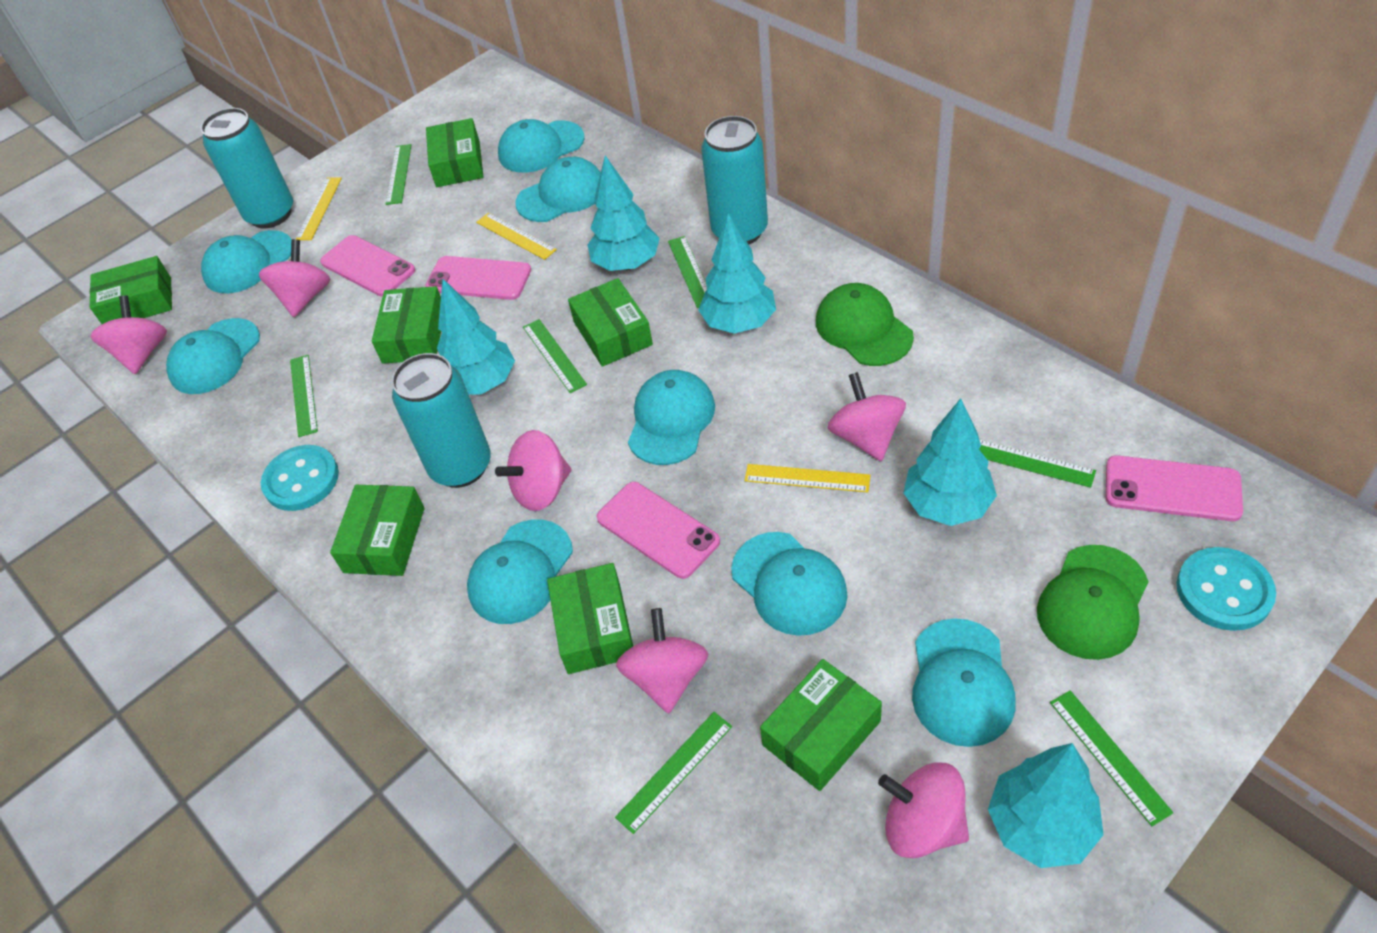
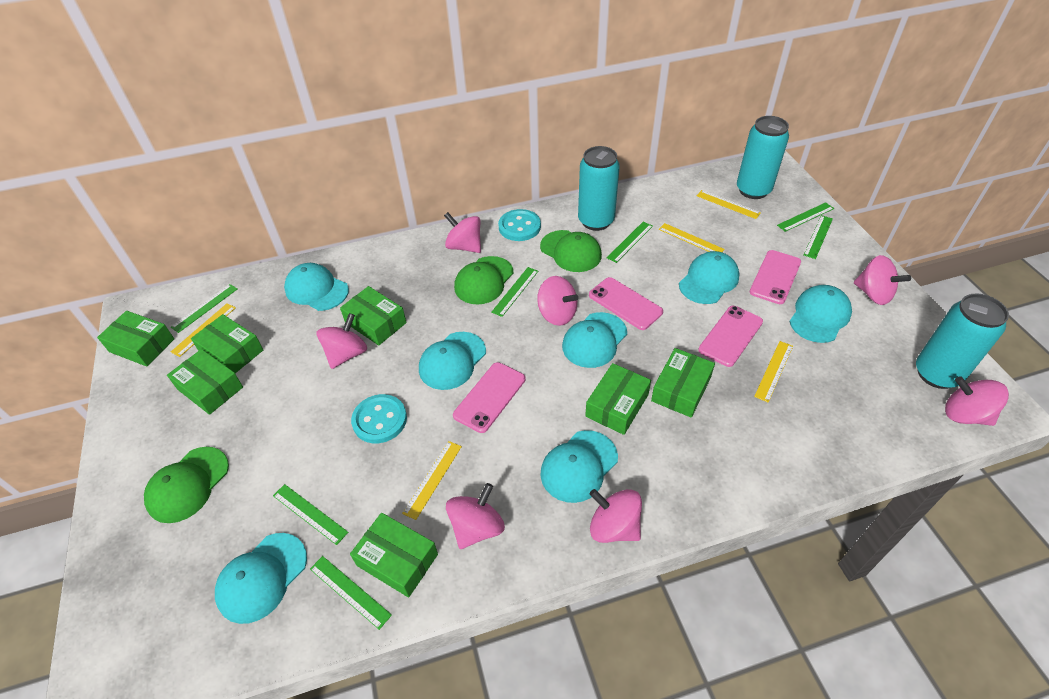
green cap: [816,283,914,366] [1037,545,1149,660] = 2 -> [144,447,229,523] [454,256,513,304] [540,230,602,272] = 3
pink spinning top: [90,296,167,374] [259,239,330,317] [495,430,572,511] [616,608,708,714] [828,372,906,461] [878,763,969,859] = 6 -> [316,313,367,369] [444,212,481,253] [446,483,505,549] [537,276,578,326] [590,489,642,543] [854,255,911,305] [945,376,1009,426] = 7
turquoise cap: [166,318,260,394] [201,230,292,293] [467,519,573,624] [498,119,584,173] [515,157,601,222] [628,370,715,465] [731,532,848,636] [912,618,1015,747] = 8 -> [215,533,307,624] [284,263,349,311] [419,332,486,390] [540,430,618,503] [562,312,627,368] [679,251,740,304] [789,285,852,343] = 7
turquoise tree: [437,279,515,395] [588,155,660,271] [698,214,776,334] [903,398,997,526] [988,743,1104,868] = 5 -> none = 0
yellow ruler: [296,177,342,240] [476,213,557,260] [744,464,871,493] = 3 -> [171,303,236,357] [402,441,462,520] [659,223,725,252] [696,190,761,219] [754,341,793,402] = 5

